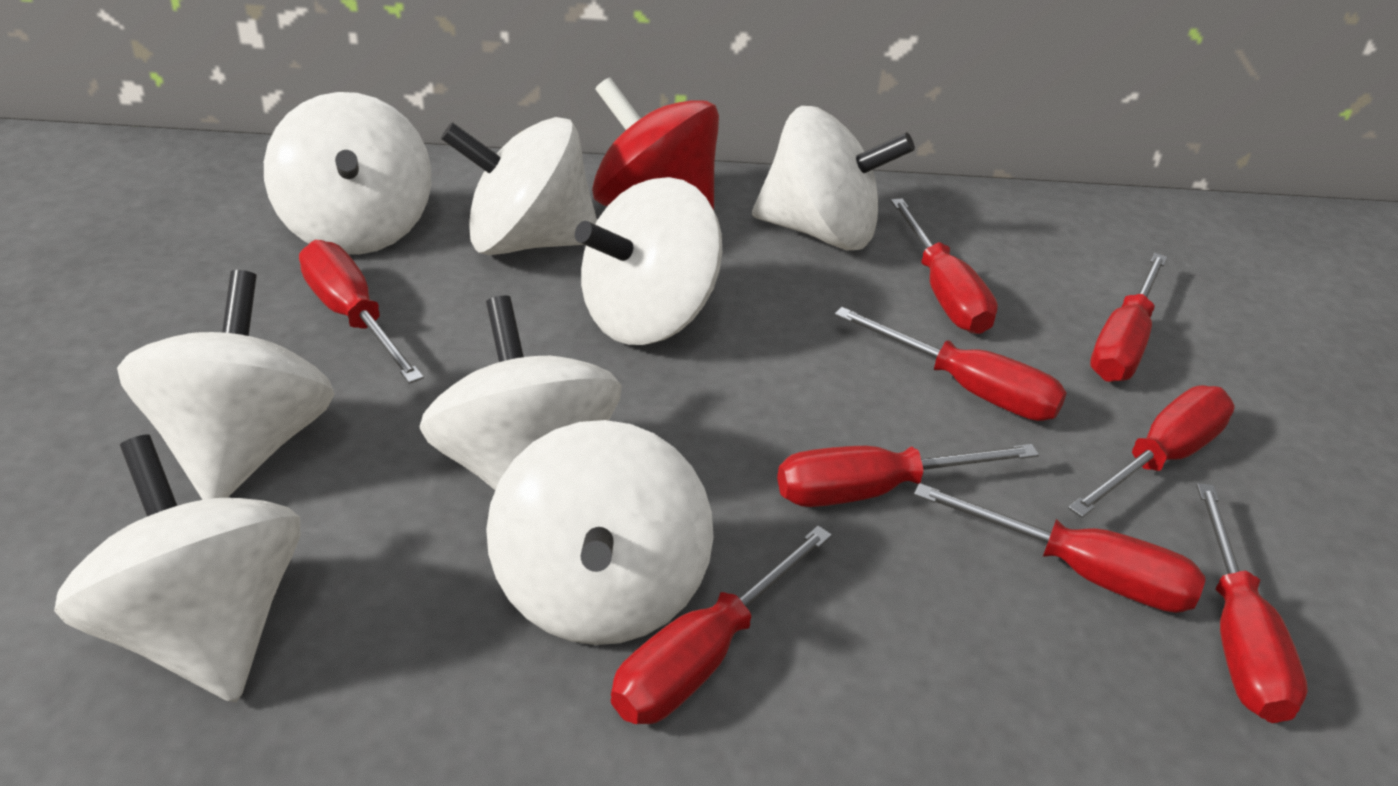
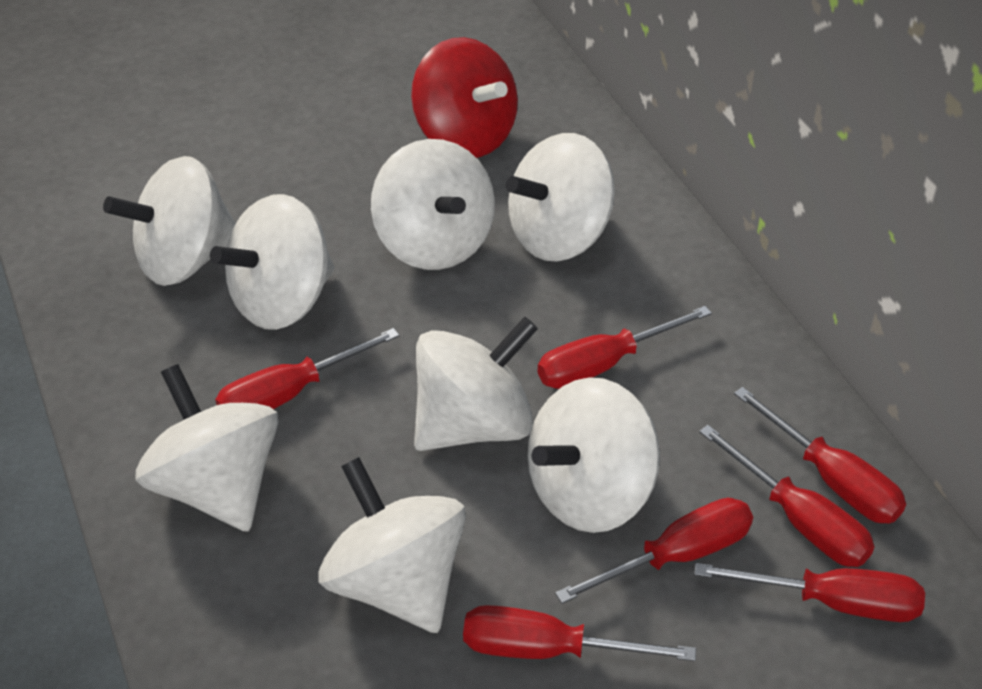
red screwdriver: [299,240,424,384] [611,526,832,724] [777,444,1039,507] [835,307,1067,421] [891,198,998,334] [914,483,1206,613] [1068,385,1235,518] [1090,253,1168,382] [1196,483,1308,723] = 9 -> [215,328,399,409] [463,605,696,661] [538,306,712,389] [555,498,753,604] [694,563,925,622] [699,425,875,567] [734,387,906,524] = 7

